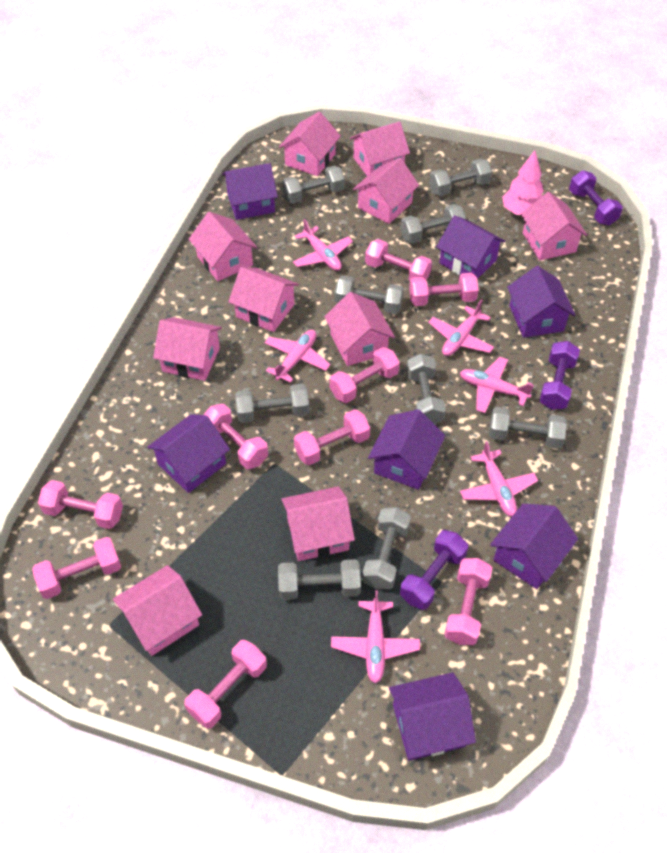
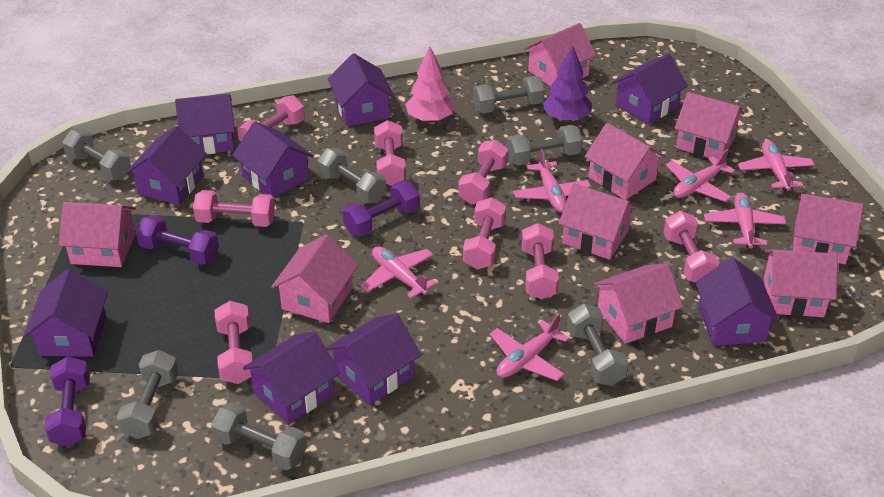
grey dumbbell: [235,384,309,423] [278,559,361,600] [282,166,345,204] [335,276,404,314] [362,507,411,590] [401,204,466,243] [406,354,446,424] [429,159,492,196] [489,407,567,449] = 9 -> [62,129,131,180] [117,350,178,439] [211,402,307,470] [317,148,386,203] [473,76,545,113] [507,125,583,166] [567,304,628,386] = 7
pink dumbbell: [32,537,121,599] [38,480,123,529] [184,640,267,729] [204,404,268,469] [294,409,370,465] [330,347,400,403] [365,239,432,281] [409,273,479,306] [444,558,492,645] = 9 -> [193,190,275,227] [215,301,253,384] [237,95,305,142] [374,120,406,186] [458,140,509,205] [463,197,506,270] [522,223,559,299] [663,211,720,282] = 8
pink house: [113,565,202,656] [153,317,222,381] [189,212,257,281] [228,267,299,332] [279,112,341,176] [281,486,355,561] [324,292,395,366] [350,121,410,176] [353,158,419,224] [521,192,587,260] = 10 -> [59,202,136,267] [271,235,358,323] [524,23,596,87] [558,183,637,260] [585,123,666,200] [594,263,683,344] [674,92,744,160] [764,249,838,317] [793,194,863,264] = 9
purple house: [147,414,230,493] [222,163,278,220] [368,409,445,490] [389,672,476,761] [436,215,505,279] [490,504,578,589] [507,266,575,338] = 7 -> [24,269,108,357] [126,126,207,205] [175,93,235,154] [233,122,313,197] [243,331,340,424] [326,313,421,405] [328,53,395,126] [612,54,688,124] [695,258,780,346] = 9
purple tree: none = 0 -> [542,45,592,122] = 1

